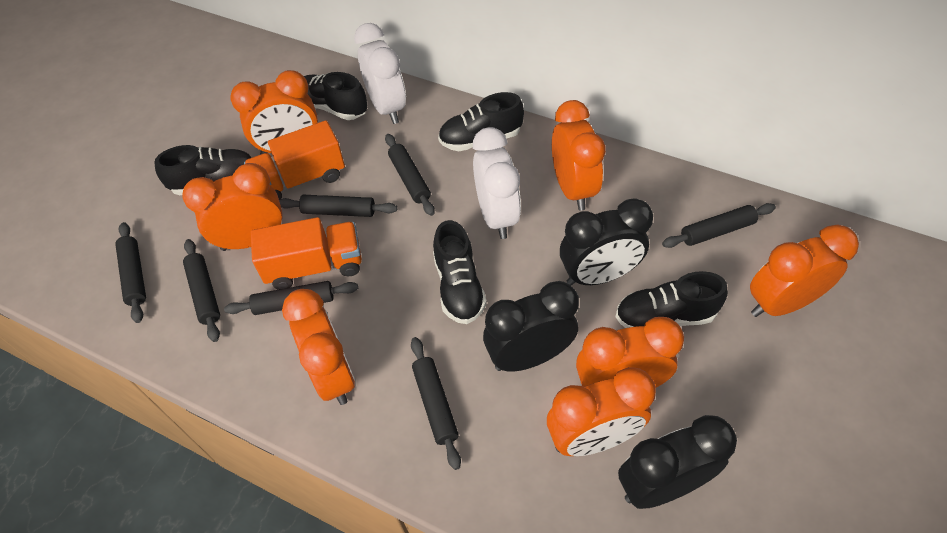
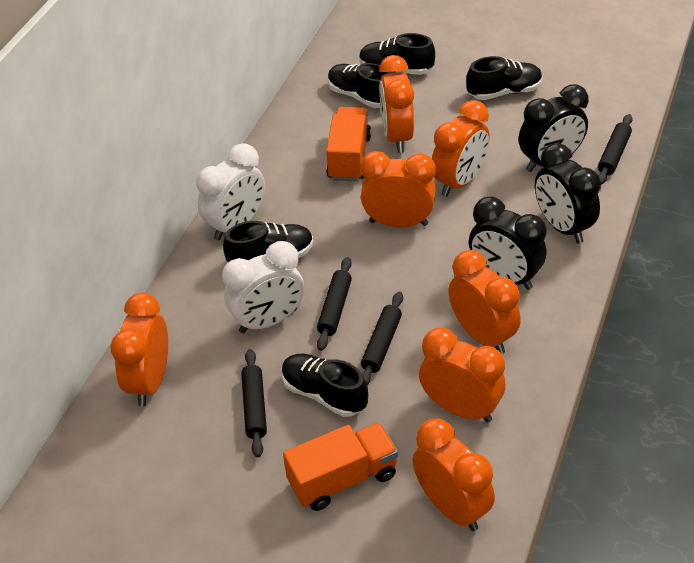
black rolling pin: [115,222,146,323] [183,239,220,342] [224,281,358,315] [279,195,397,217] [385,134,435,216] [411,337,461,470] [662,203,776,248] = 7 -> [241,349,267,457] [317,257,352,351] [361,292,403,385] [598,114,633,184] = 4

